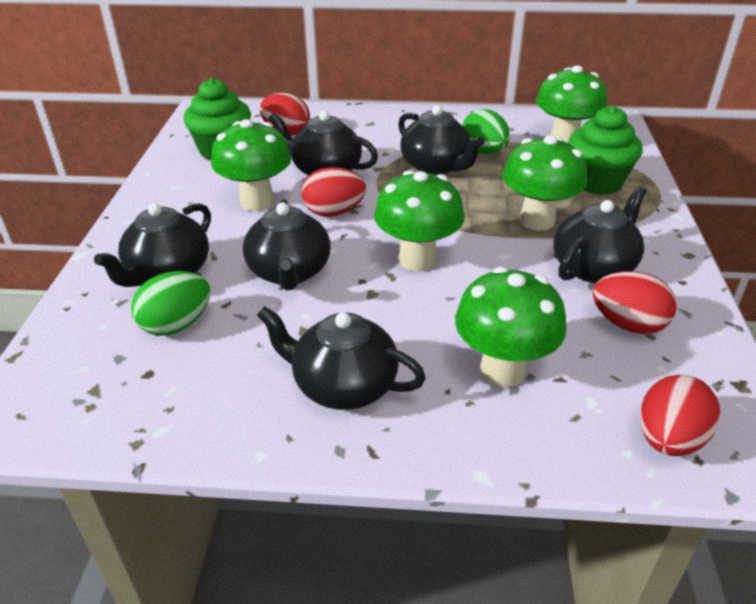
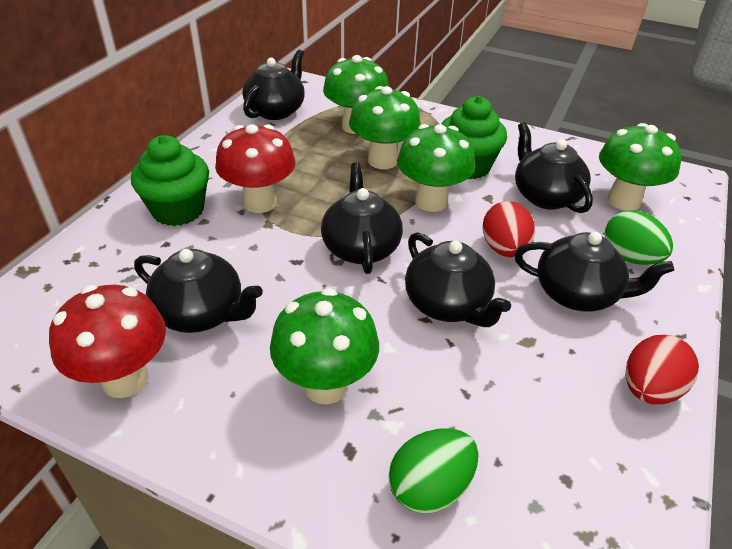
red egg: [260,93,310,136] [301,167,366,217] [593,271,677,334] [640,375,720,456] = 4 -> [482,201,535,258] [625,335,699,404] = 2
red mushroom: none = 0 -> [49,285,166,398] [215,124,296,213] = 2

